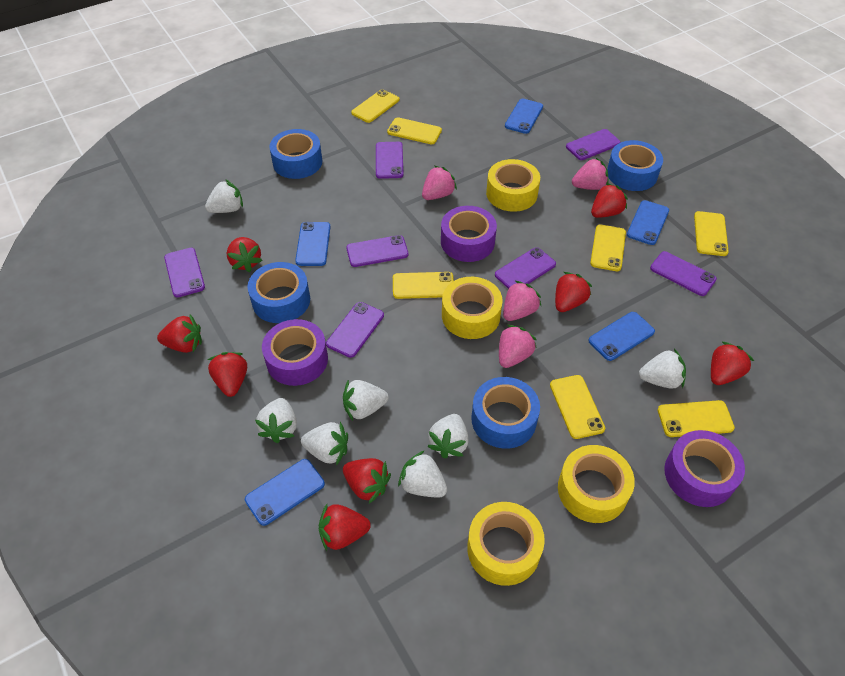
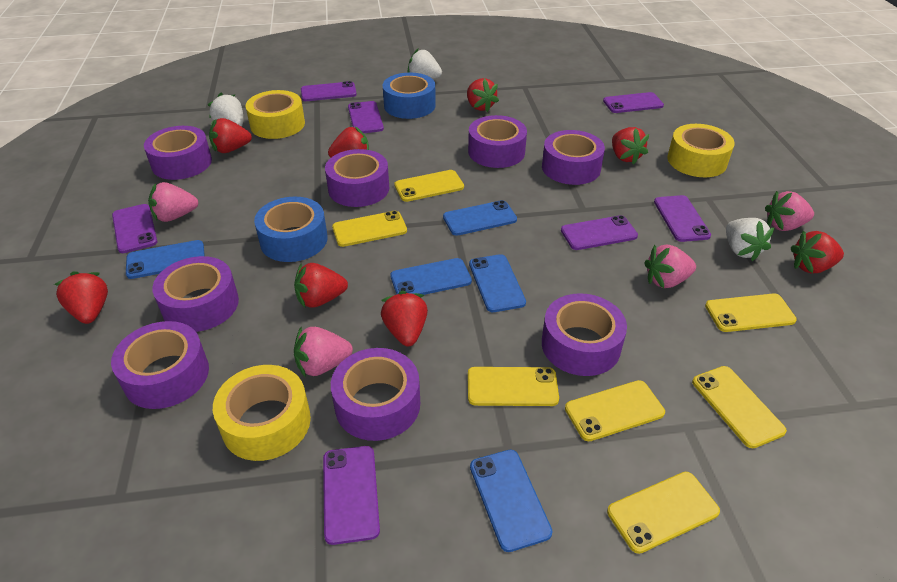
blue tape: [248,262,310,323] [269,129,322,179] [471,377,540,449] [607,140,663,191] = 4 -> [254,197,328,262] [383,73,436,119] = 2
purple tape: [262,319,328,386] [441,206,497,262] [664,430,745,507] = 3 -> [111,321,209,409] [144,126,212,180] [152,256,239,332] [325,149,389,207] [331,348,420,441] [468,115,527,168] [542,130,605,185] [542,293,627,376] = 8
white strawberry: [205,179,243,213] [255,398,297,443] [301,422,348,465] [343,380,389,421] [398,450,447,498] [427,414,468,459] [639,349,686,389] = 7 -> [208,93,243,127] [407,49,442,79] [726,218,774,261] = 3
yellow tape: [442,277,503,339] [467,502,545,586] [486,159,540,212] [558,445,635,523] = 4 -> [213,365,311,461] [245,90,305,139] [667,124,735,177] = 3

